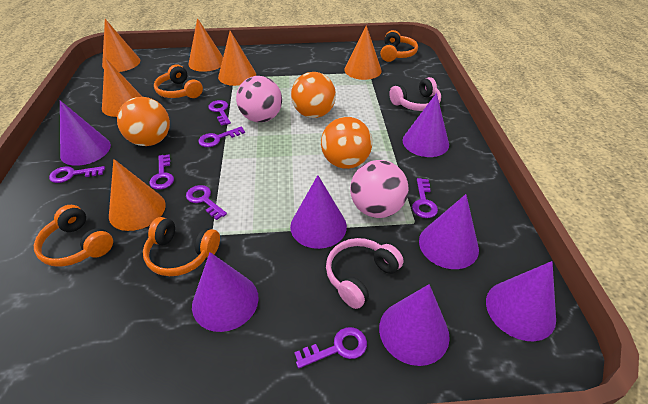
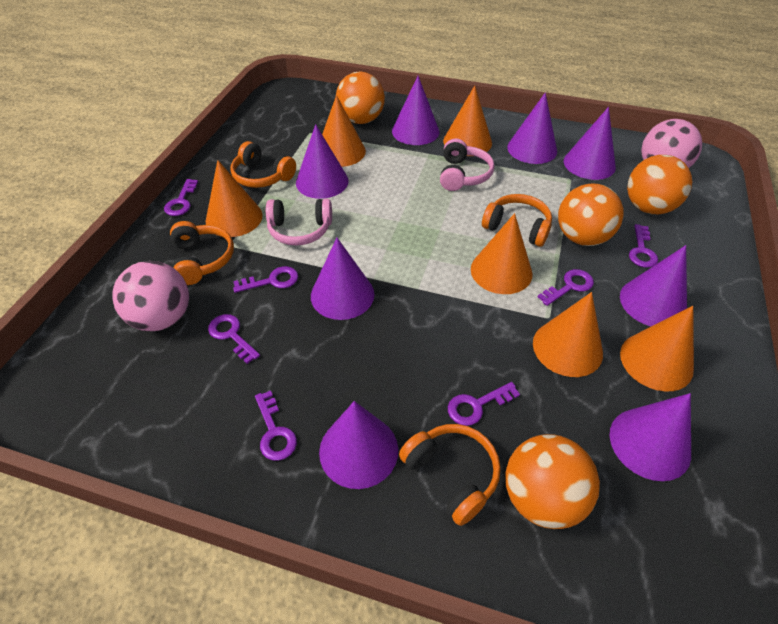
orange ball: [117,97,170,146] [291,72,336,118] [321,117,372,169] = 3 -> [336,72,385,124] [505,434,600,529] [558,183,624,246] [627,155,692,214] = 4
purple cone: [60,100,111,166] [192,252,259,332] [290,175,347,249] [379,284,450,366] [402,93,449,157] [419,194,479,269] [486,261,556,341] = 7 -> [296,124,348,199] [311,238,374,320] [319,401,398,489] [392,76,439,145] [507,92,557,164] [564,107,616,180] [610,393,691,481] [620,245,687,326] = 8

